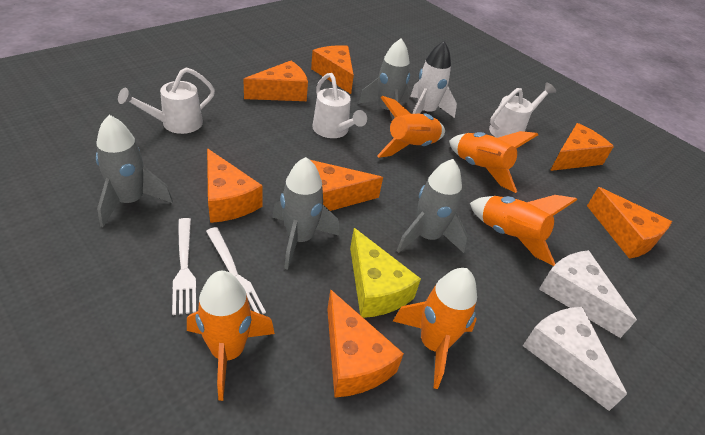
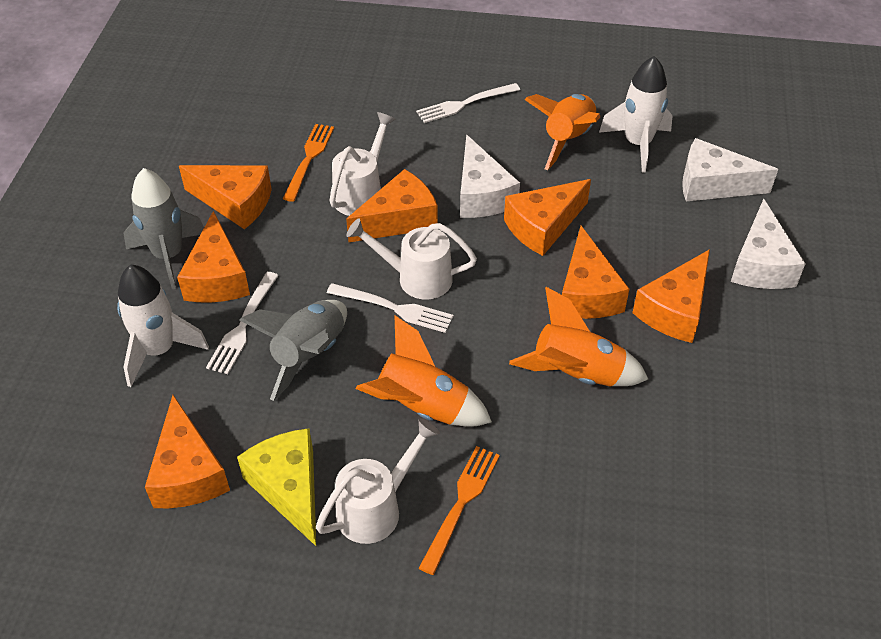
grey rocket: [96,115,173,227] [272,157,340,270] [358,38,410,120] [397,159,468,253] = 4 -> [124,168,204,289] [240,300,347,401] = 2
orange fork: none = 0 -> [283,124,334,202] [419,446,500,575] = 2
orange rocket: [187,271,275,401] [377,96,445,158] [393,268,477,389] [449,131,538,193] [470,195,577,266] = 5 -> [356,316,492,427] [509,287,648,386] [524,94,600,170] = 3
white cheese: [523,307,627,411] [539,250,637,338] = 2 -> [460,135,520,218] [682,138,778,202] [731,199,806,289] = 3
white fork: [172,218,196,315] [206,227,266,314] = 2 -> [206,272,279,374] [327,283,454,333] [416,83,520,123] = 3
white rocket: [410,41,457,118] = 1 -> [117,265,209,387] [599,56,673,173] = 2

